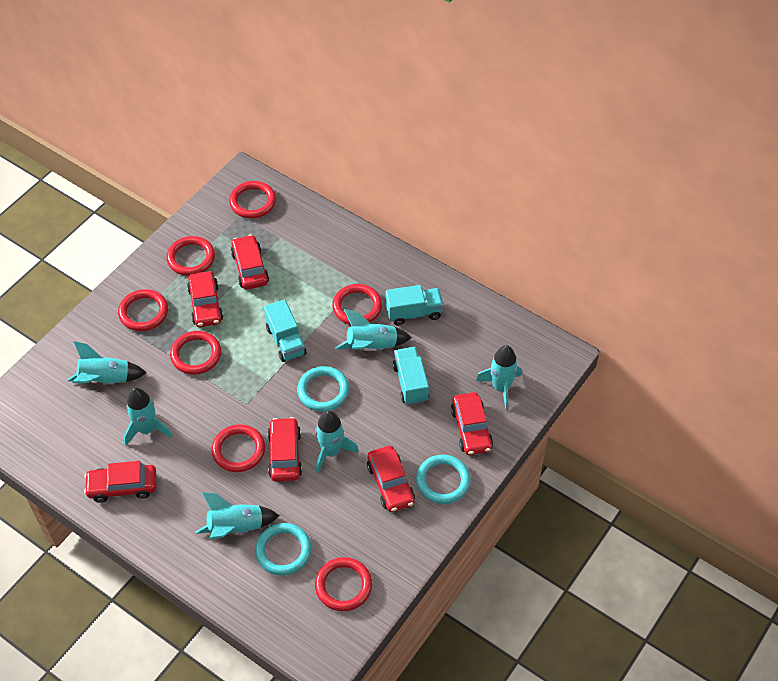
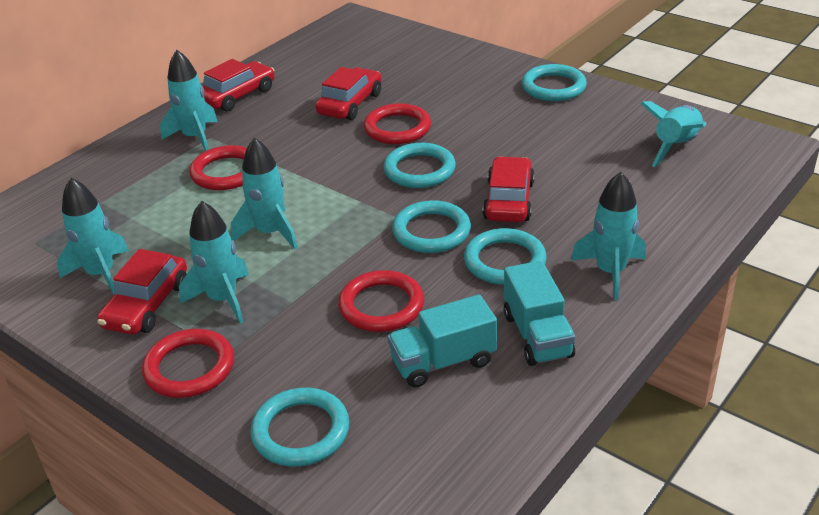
red car: [84,461,156,503] [187,271,223,327] [231,234,269,290] [267,417,302,482] [367,446,415,512] [451,392,493,455] = 6 -> [97,249,187,335] [203,59,275,112] [315,67,382,120] [483,156,535,222] = 4
red ring: [118,289,168,331] [166,236,215,276] [170,331,221,375] [212,424,265,472] [229,181,276,218] [315,557,372,611] [332,284,382,325] = 7 -> [142,329,234,398] [189,145,247,190] [338,270,424,332] [364,103,431,144] = 4
turquoise ring: [255,523,312,576] [297,366,349,412] [416,455,471,504] = 3 -> [250,388,349,467] [383,143,456,188] [392,200,471,253] [464,228,547,285] [522,64,587,101] = 5
turquoise truck: [264,299,306,362] [386,285,443,326] [393,347,429,405] = 3 -> [388,294,497,388] [503,261,575,366] = 2

